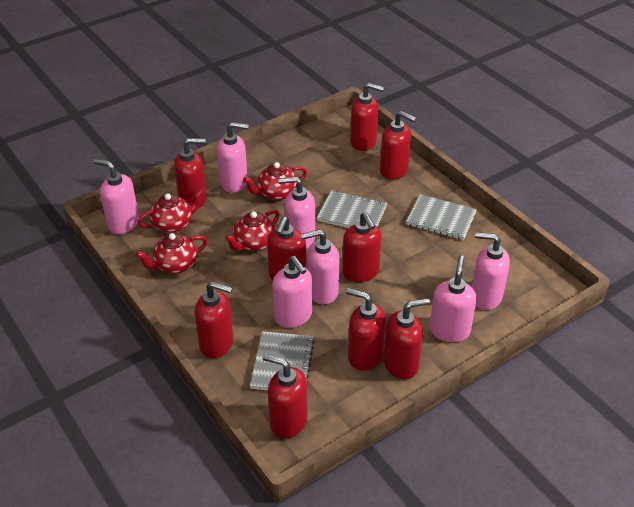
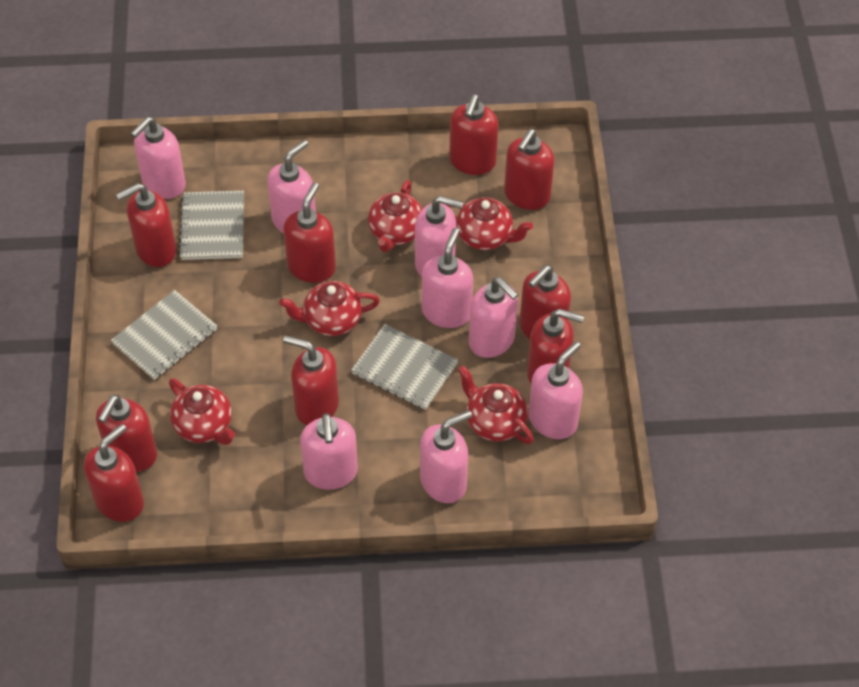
pink soap dispenser: [94,159,139,234] [217,122,249,193] [272,256,312,328] [278,177,315,249] [301,229,340,304] [430,255,477,342] [472,232,510,310] = 7 -> [130,117,186,199] [267,140,316,234] [300,413,358,490] [415,196,464,277] [420,410,472,503] [422,228,473,328] [469,277,519,358] [529,341,583,439] = 8
red teapot: [135,233,208,274] [138,189,204,233] [225,209,280,251] [243,162,307,201] = 4 -> [169,378,235,445] [279,281,380,336] [368,180,423,253] [447,197,533,250] [458,365,534,444] = 5

